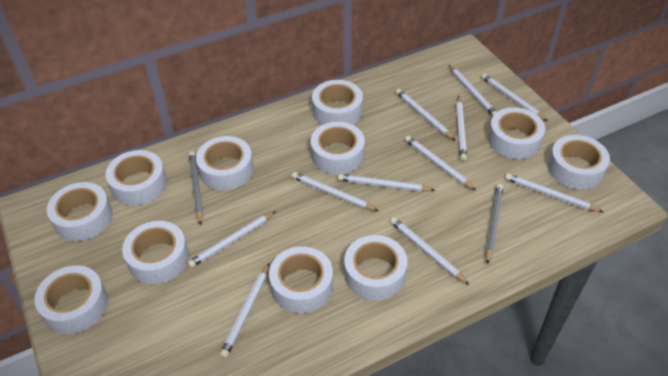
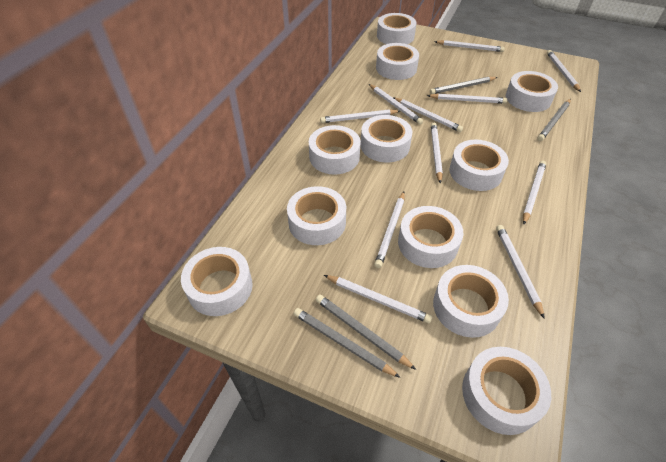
grey pencil: [189,151,203,225] [486,184,503,264] = 2 -> [294,308,400,378] [316,295,416,370] [430,77,498,94] [538,99,571,141] = 4

